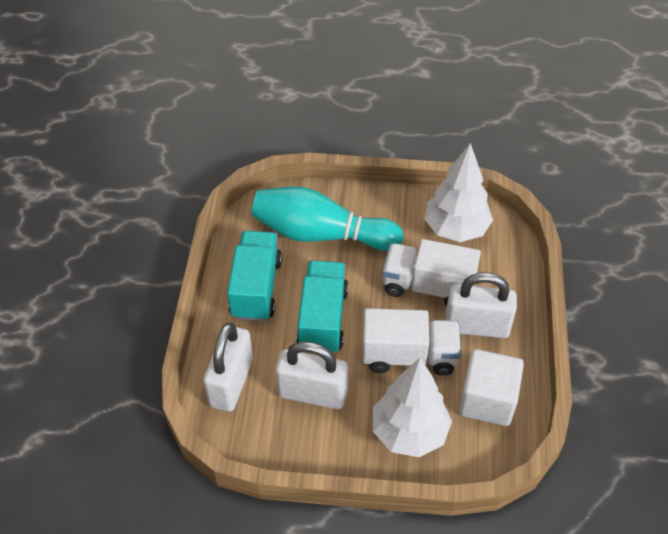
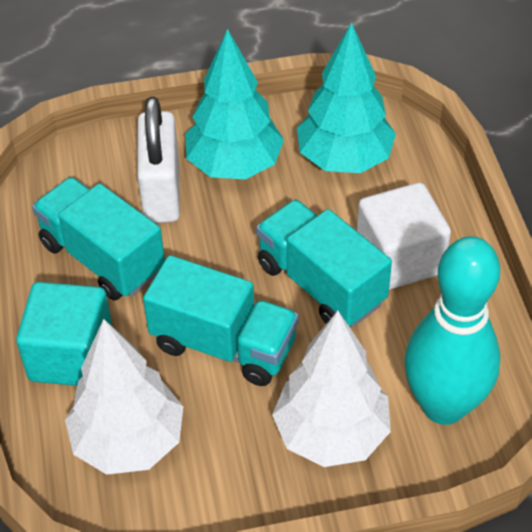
turquoise cube: none = 0 -> [16,282,113,386] = 1
turquoise tree: none = 0 -> [185,29,284,180] [297,22,396,173] = 2
turquoise truck: [227,231,282,321] [296,260,349,353] = 2 -> [32,177,165,301] [143,255,298,386] [256,199,392,328] = 3
white padlock: [203,323,253,412] [276,341,348,409] [445,272,517,338] = 3 -> [137,97,180,223] = 1
white truck: [363,308,461,376] [382,239,481,306] = 2 -> none = 0

